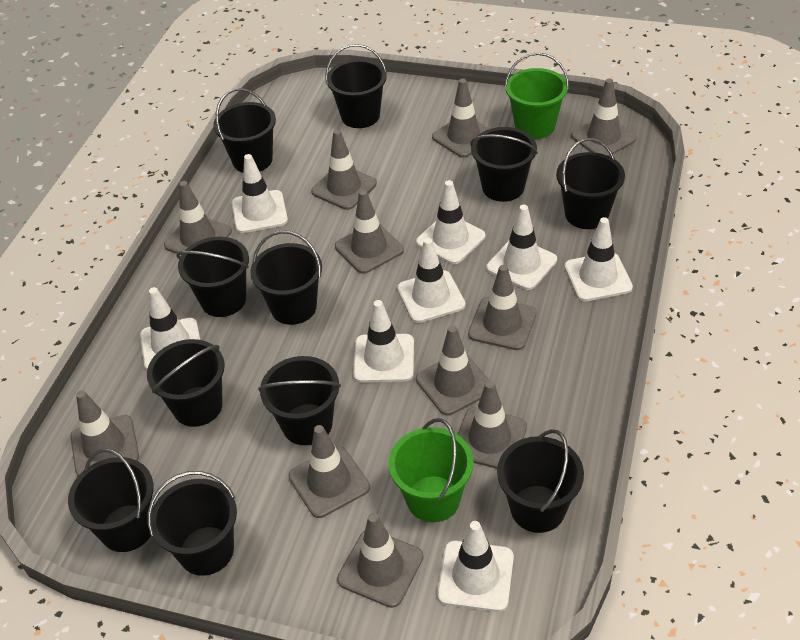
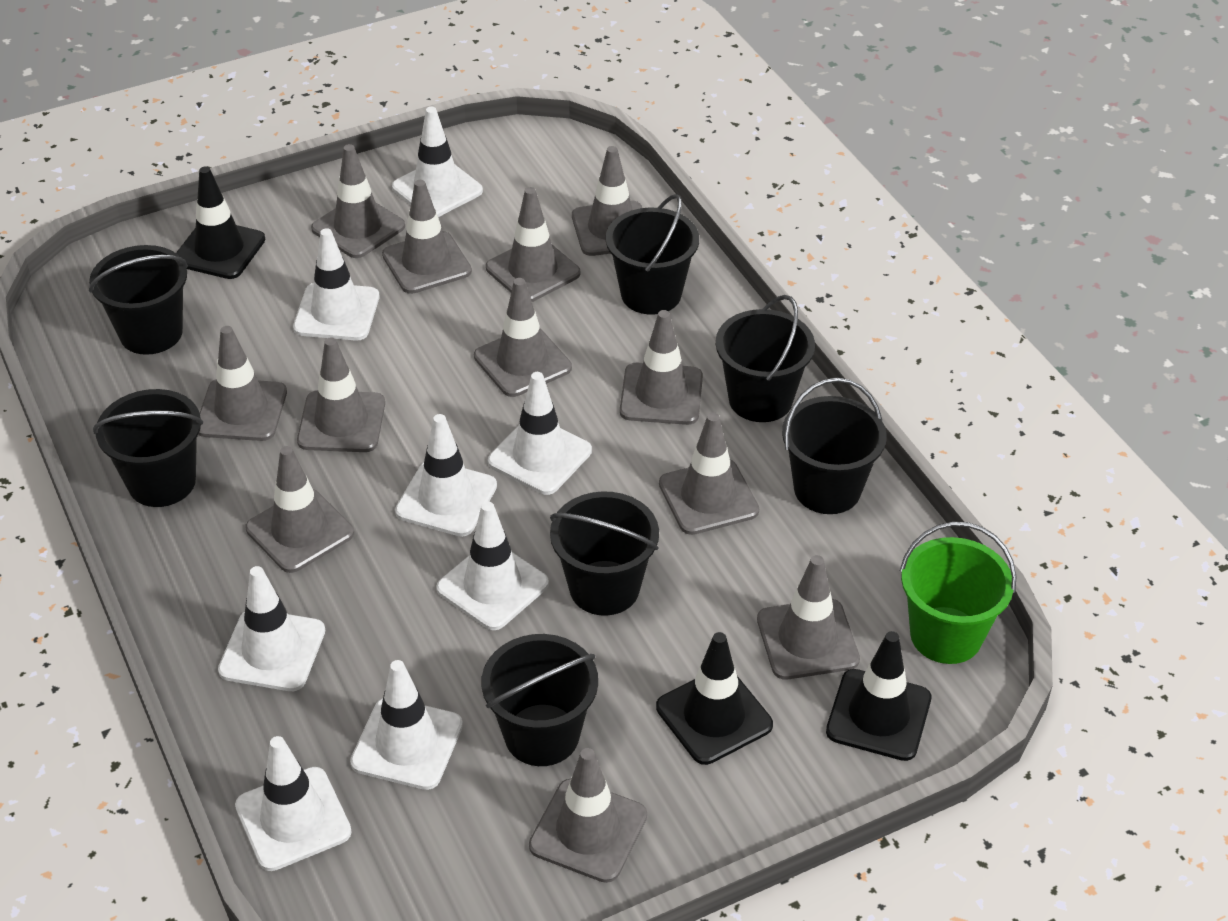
black bucket: [68,448,154,552] [147,339,225,427] [148,471,237,576] [177,237,249,317] [213,88,276,173] [250,230,322,325] [258,356,341,445] [325,44,387,128] [470,127,538,202] [497,429,584,533] [556,138,625,229] = 11 -> [89,245,188,355] [93,389,203,507] [482,634,598,766] [550,491,659,616] [606,194,699,315] [716,295,815,422] [782,378,886,514] = 7
black traffic cone: none = 0 -> [176,166,265,279] [656,632,773,765] [826,631,931,761] = 3
green bucket: [389,418,474,522] [504,52,569,139] = 2 -> [900,521,1016,664] = 1
grey traffic cone: [70,390,139,476] [164,181,232,255] [289,425,370,518] [311,129,377,210] [335,190,404,274] [337,513,423,608] [416,325,490,415] [432,79,489,158] [457,381,527,469] [468,265,537,350] [571,79,637,156] = 11 -> [198,326,287,441] [246,446,354,573] [297,337,385,452] [311,144,405,258] [382,180,472,294] [474,278,572,397] [486,187,581,302] [529,748,647,883] [572,146,642,256] [620,310,703,425] [659,413,759,535] [757,555,860,680] = 12

